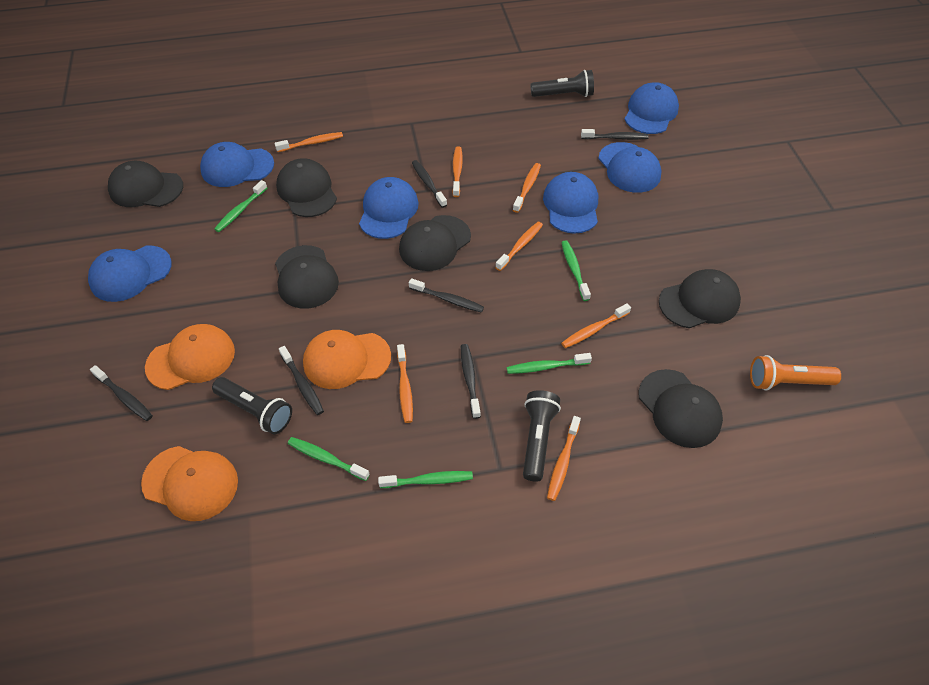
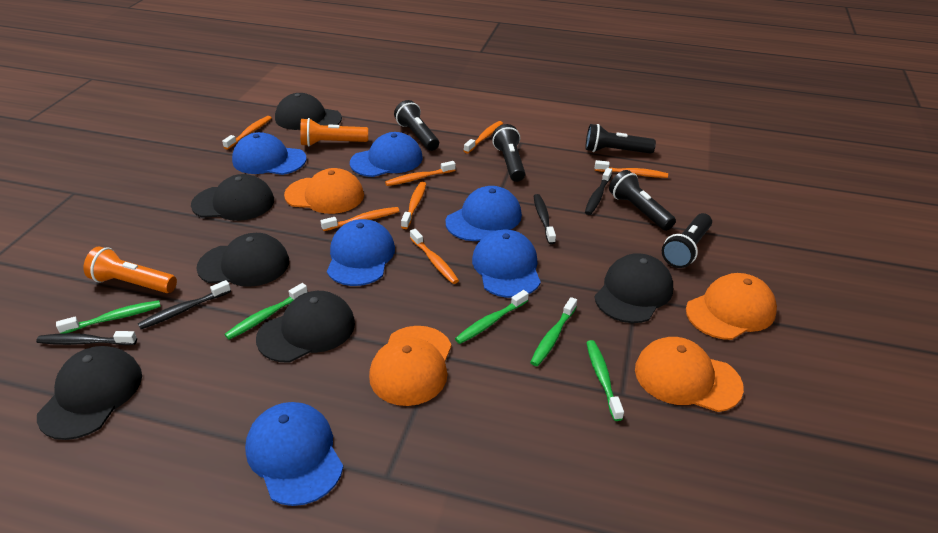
black flashlight: [212,377,292,434] [523,390,561,482] [531,70,594,97] = 3 -> [394,100,439,151] [492,124,525,182] [586,124,656,154] [609,170,676,231] [662,213,712,268] = 5
black toothbrush: [90,365,153,421] [279,346,324,415] [409,278,484,313] [412,160,447,208] [461,344,481,419] [581,129,649,140] = 6 -> [36,331,137,345] [138,280,231,329] [534,194,556,244] [585,168,612,215] = 4
orange cap: [141,446,238,521] [145,324,235,390] [303,330,391,389] = 3 -> [284,168,364,214] [369,326,452,406] [635,337,744,412] [686,273,777,340] = 4
orange flashlight: [750,355,841,390] = 1 -> [84,247,177,293] [300,118,368,146] = 2

